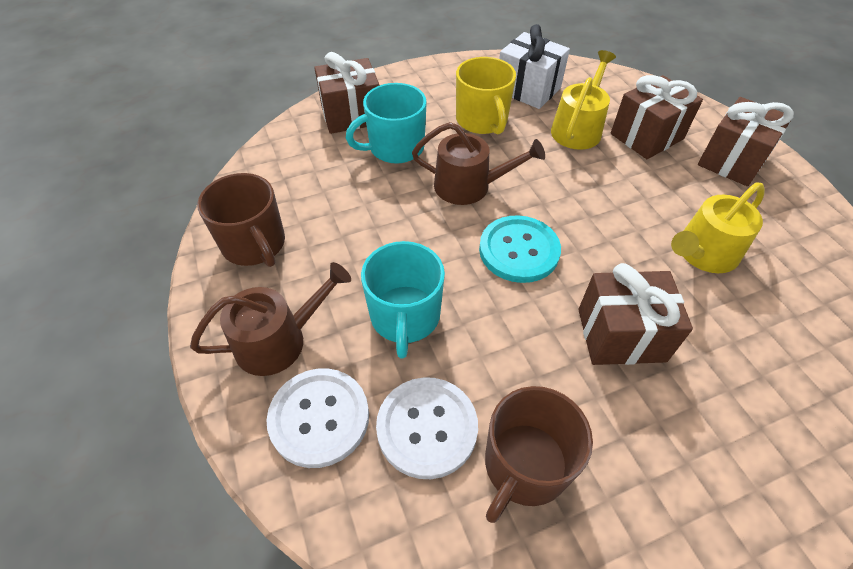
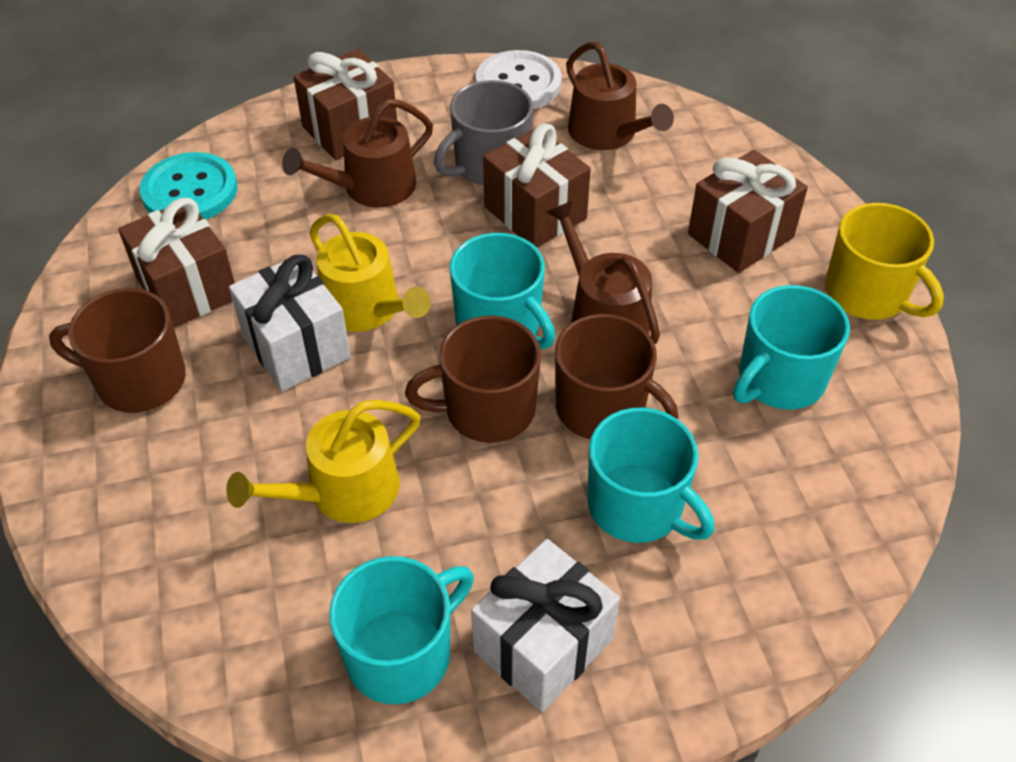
brown mug: [197,173,285,267] [485,386,593,523] = 2 -> [49,288,186,413] [405,316,541,443] [555,314,678,439] = 3
brown watering can: [190,262,351,376] [412,122,545,205] = 2 -> [282,99,433,208] [547,200,660,344] [566,42,674,150] = 3
grey mug: none = 0 -> [434,80,533,186] = 1
turquoise mug: [346,83,427,164] [361,241,445,359] = 2 -> [329,556,474,705] [450,233,555,349] [588,408,714,543] [733,285,850,410] = 4
white button: [267,368,369,468] [376,377,478,479] = 2 -> [476,50,562,109] = 1
white gift: [499,24,570,109] = 1 -> [229,255,351,391] [471,539,620,712] = 2

